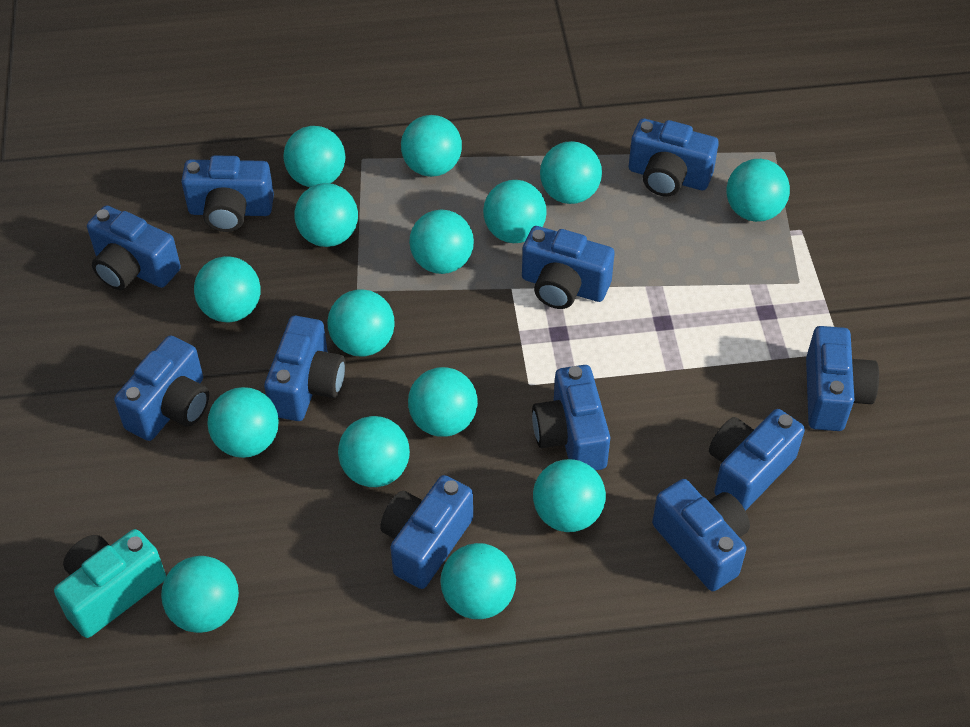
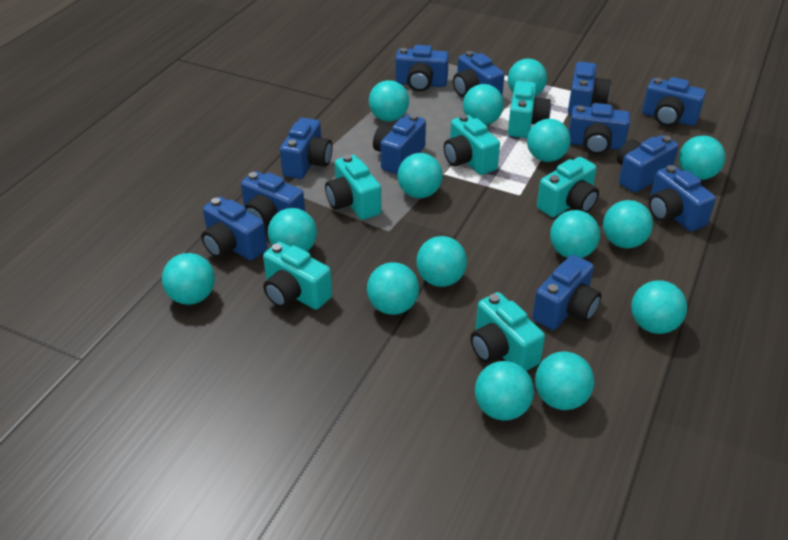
blue camera: [87,205,181,290] [114,335,209,441] [181,155,274,232] [264,316,346,421] [380,475,473,589] [522,226,615,309] [532,365,610,470] [629,119,719,197] [652,479,750,591] [709,409,805,511] [806,326,879,431] = 11 -> [201,197,267,261] [241,171,305,228] [280,118,332,179] [373,114,426,175] [395,45,449,92] [453,51,505,97] [532,255,601,330] [568,62,611,115] [569,103,630,155] [617,135,679,193] [642,77,706,126] [649,165,716,232] = 12
turquoise camera: [54,529,166,638] = 1 -> [263,242,332,310] [325,154,381,220] [444,114,500,175] [470,292,545,371] [508,81,551,138] [537,157,599,217] = 6

